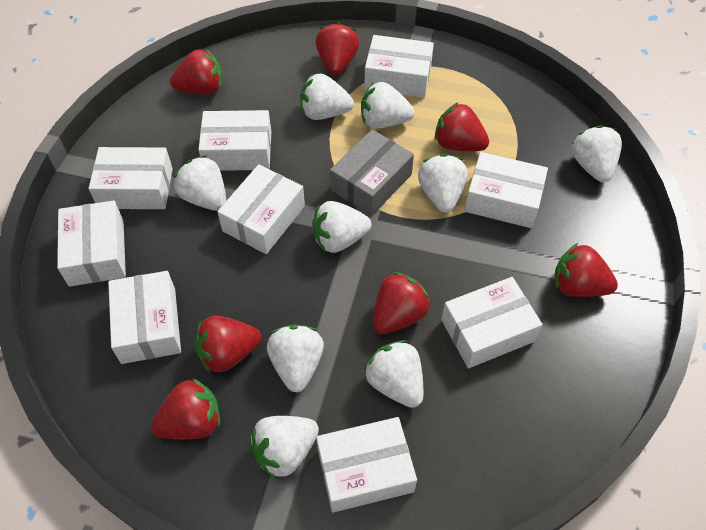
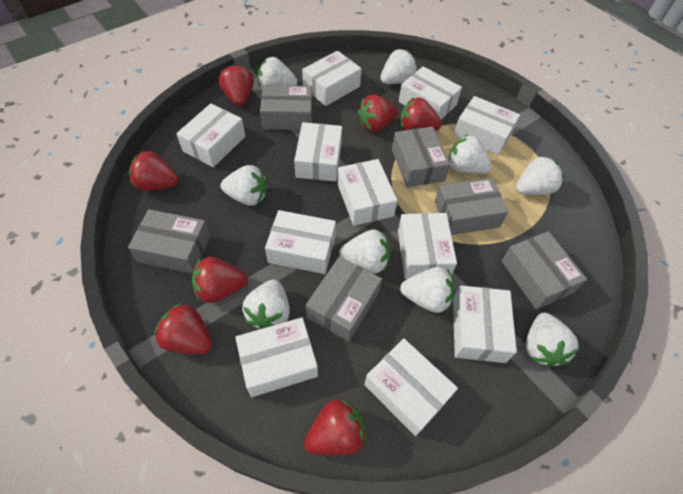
grey box: [330,129,414,216] = 1 -> [128,209,211,274] [260,85,313,130] [306,256,382,342] [392,126,451,187] [435,178,509,235] [501,231,587,310] = 6
white box: [57,201,126,287] [89,147,173,209] [108,271,181,364] [198,110,271,171] [217,164,305,254] [316,417,417,513] [364,35,434,98] [441,277,543,368] [464,152,548,228] = 9 -> [176,103,245,167] [235,317,318,397] [265,210,336,274] [294,122,342,182] [302,51,361,106] [338,159,397,226] [364,338,458,436] [398,213,457,279] [399,66,462,119] [453,96,520,155] [453,285,517,363] = 11

